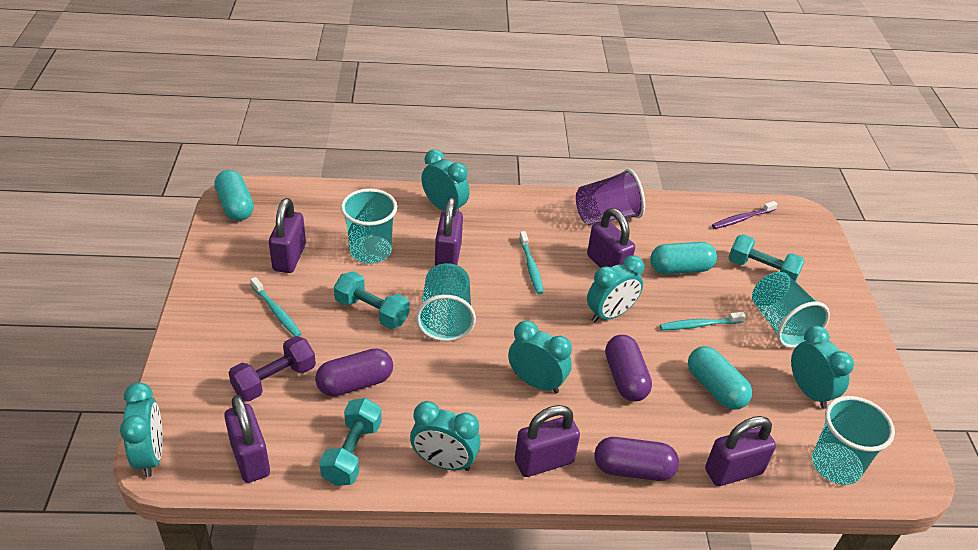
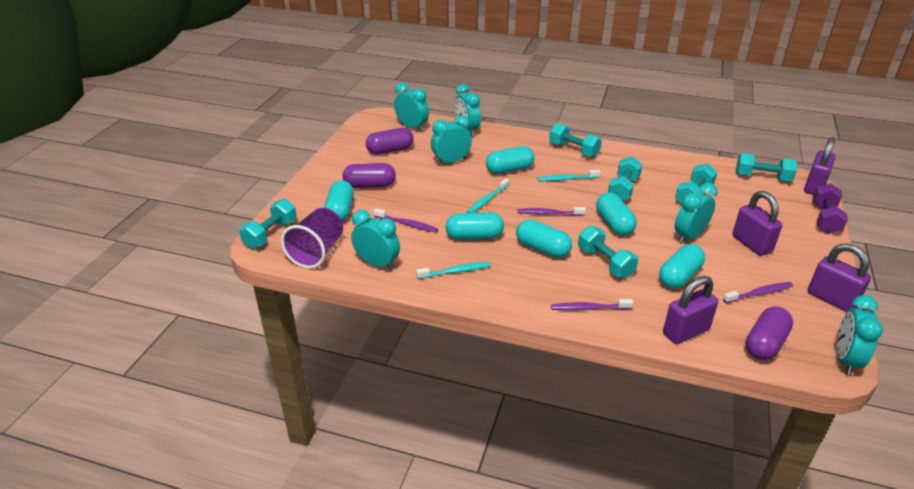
purple padlock: [224,395,270,483] [269,198,306,273] [435,197,463,266] [515,405,580,477] [587,208,635,268] [705,416,776,486] = 6 -> [663,276,718,344] [733,191,782,256] [804,137,835,195] [808,243,871,312] = 4
purple toothbrush: [712,201,777,229] = 1 -> [374,208,438,232] [517,207,586,216] [551,299,633,311] [723,282,793,303] = 4
turquoise capsule: [214,170,254,221] [650,242,717,274] [688,346,752,410] = 3 -> [324,180,354,221] [445,212,504,240] [486,146,534,174] [516,220,572,258] [596,193,637,236] [659,244,705,289] = 6
turquoise cup: [341,188,397,264] [416,263,476,342] [752,272,830,348] [812,396,895,485] = 4 -> none = 0
turquoise dumbbell: [319,398,382,486] [334,271,410,329] [729,234,805,282] = 3 -> [239,199,297,249] [549,123,602,158] [578,226,638,278] [608,157,642,201] [675,164,717,204] [736,153,797,181] = 6

